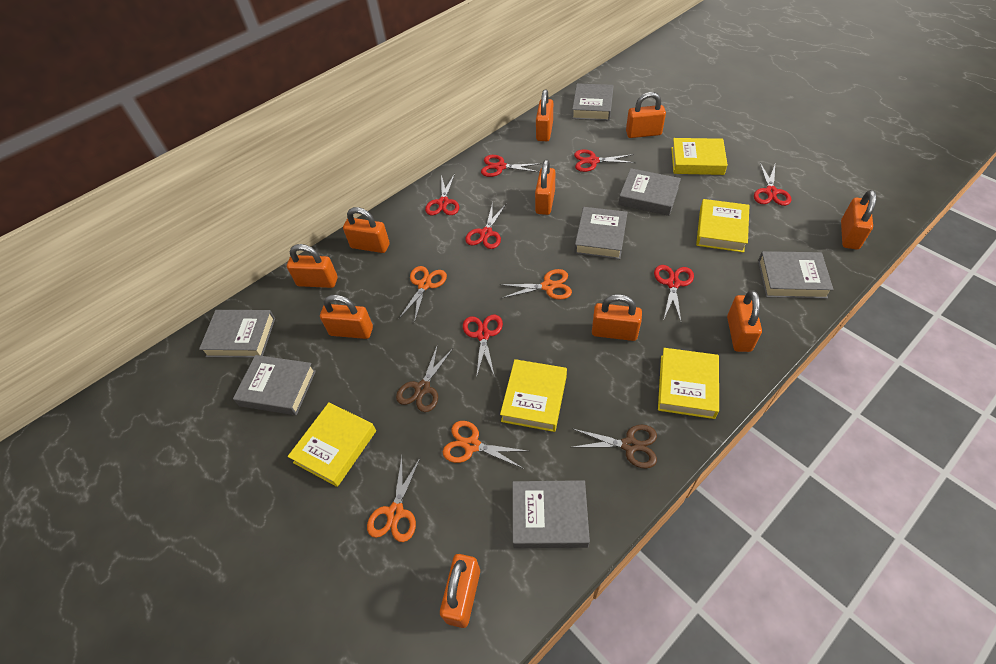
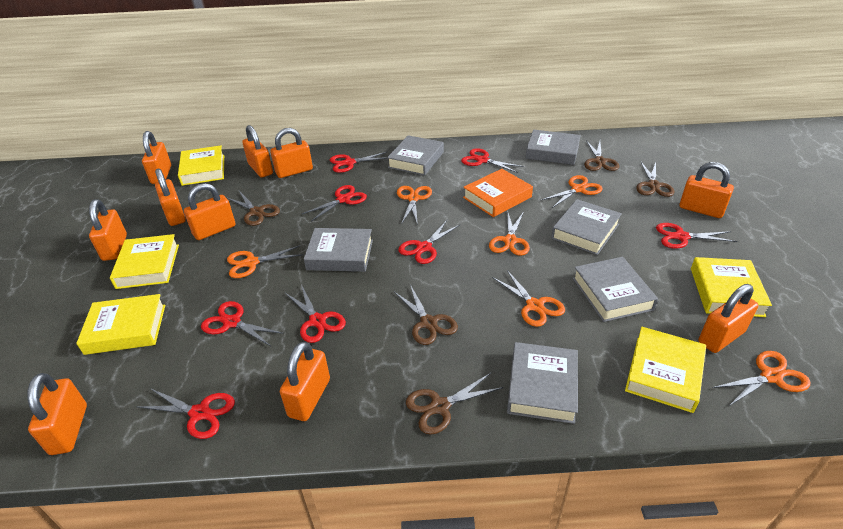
brown scissors: [396,344,453,412] [573,425,657,469] = 2 -> [226,191,280,226] [394,285,458,345] [406,373,503,435] [584,140,619,171] [636,162,674,197] = 5
grey book: [199,310,275,358] [233,355,316,415] [512,480,590,548] [572,83,614,121] [574,207,628,259] [618,168,681,216] [758,251,833,299] = 7 -> [304,228,373,272] [387,135,444,176] [507,342,578,424] [526,130,581,165] [551,199,622,255] [573,257,658,322] = 6
orange book: none = 0 -> [463,169,533,217] = 1
orange scissors: [367,456,421,542] [399,266,447,323] [443,421,528,469] [500,269,572,300] = 4 -> [227,245,303,278] [397,186,432,225] [489,213,530,256] [492,270,565,327] [541,175,603,208] [712,351,810,406] = 6
red scissors: [425,173,459,215] [463,315,503,378] [465,202,507,249] [481,155,542,177] [574,149,635,172] [654,265,694,321] [754,163,791,206] = 7 -> [138,388,235,439] [201,301,284,346] [285,285,346,343] [302,185,367,221] [330,152,387,173] [398,220,460,264] [461,148,524,173] [656,223,737,249] = 8

